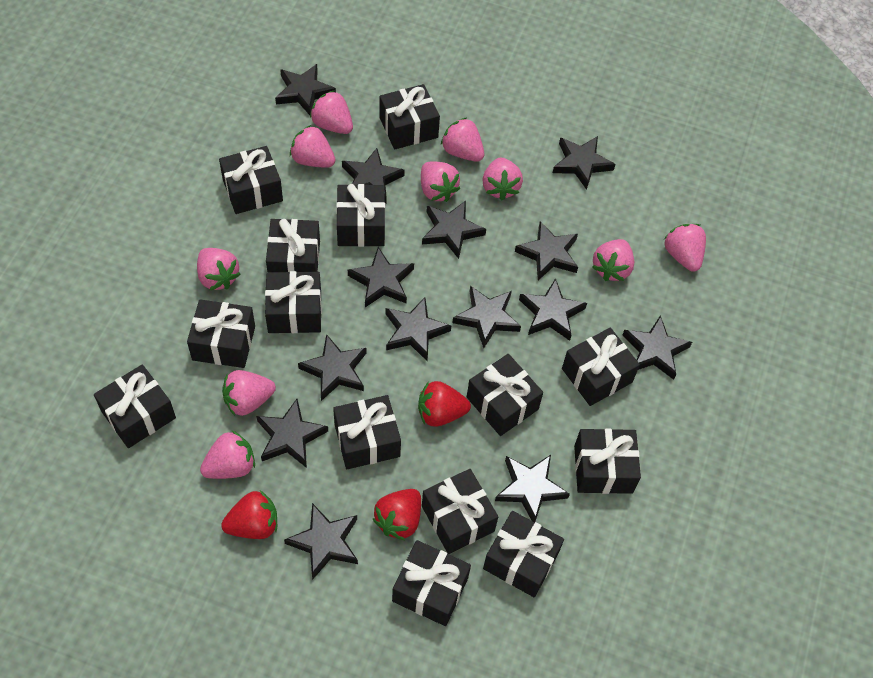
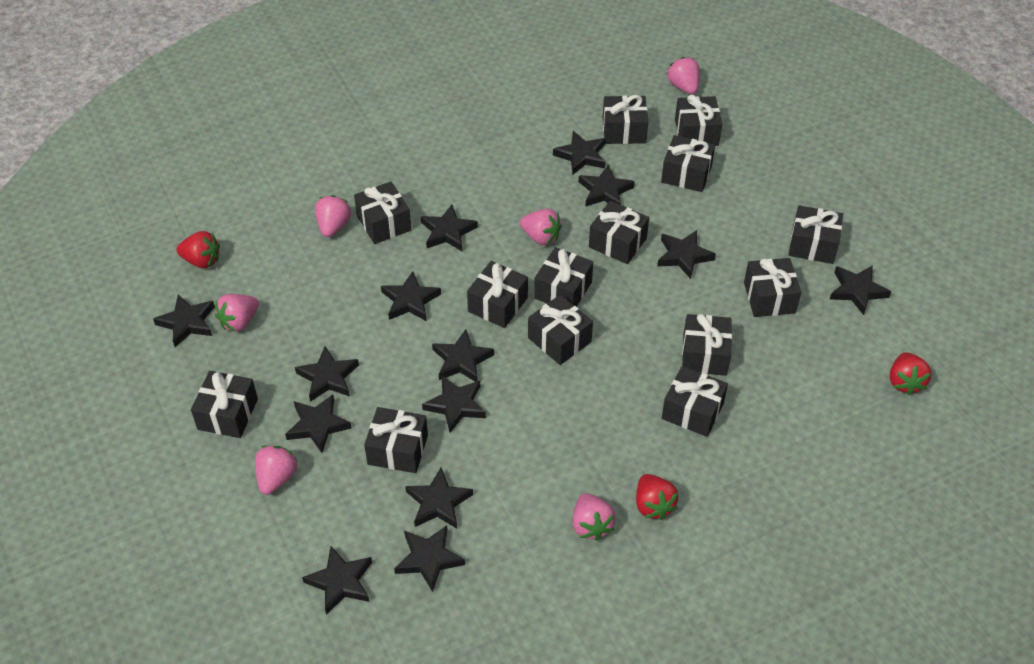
pink strawberry: [197,248,240,291] [200,431,255,479] [222,370,276,416] [290,125,335,168] [310,91,353,134] [421,161,460,202] [441,118,484,162] [482,157,523,200] [592,239,634,281] [664,224,706,272] = 10 -> [215,294,259,332] [255,445,297,495] [315,195,351,237] [520,209,562,245] [572,493,616,541] [667,57,700,94] = 6

